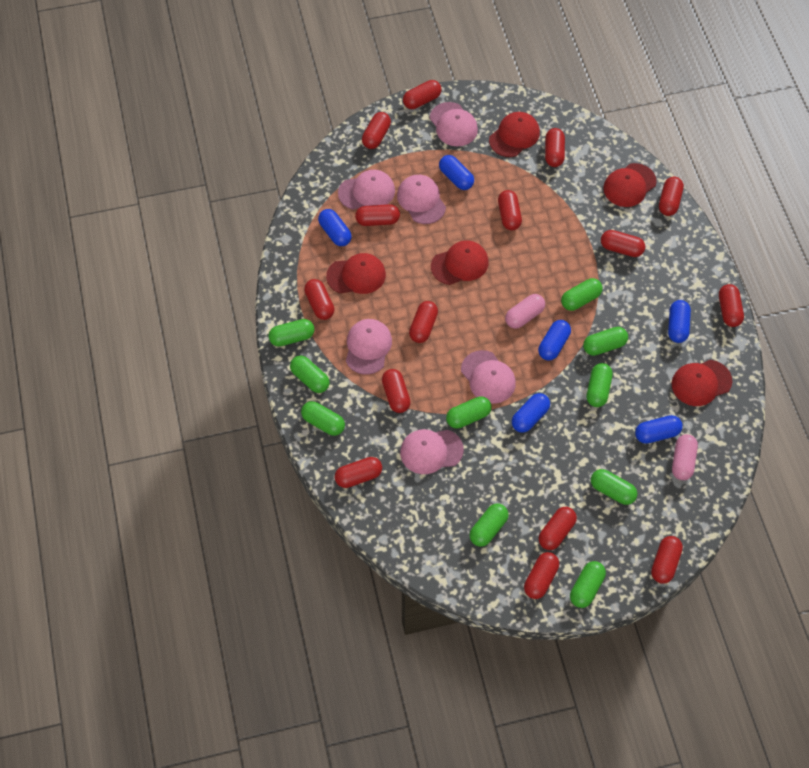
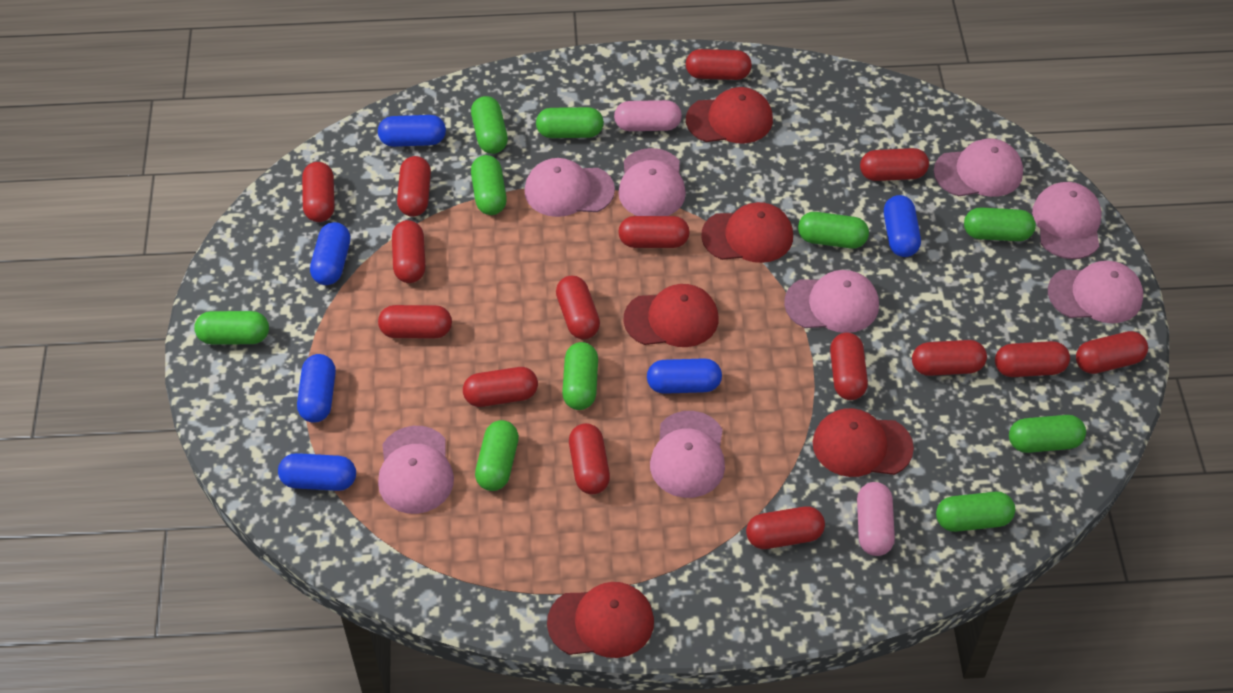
pink cap: [338,170,395,210] [346,319,392,375] [397,175,446,224] [400,429,464,474] [430,102,478,146] [461,350,516,404] = 6 -> [378,426,454,514] [524,158,615,217] [618,148,686,216] [650,411,725,498] [784,270,879,333] [934,138,1023,197] [1032,182,1102,259] [1048,261,1143,323] = 8

